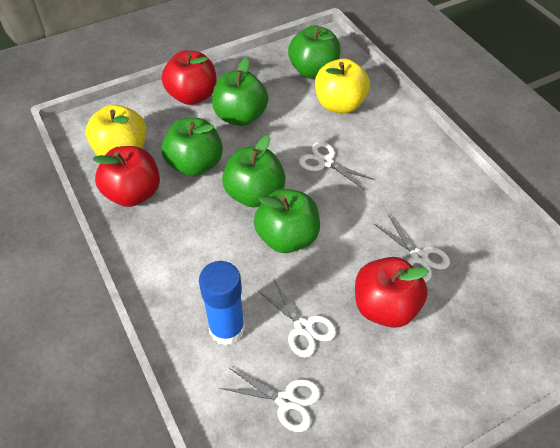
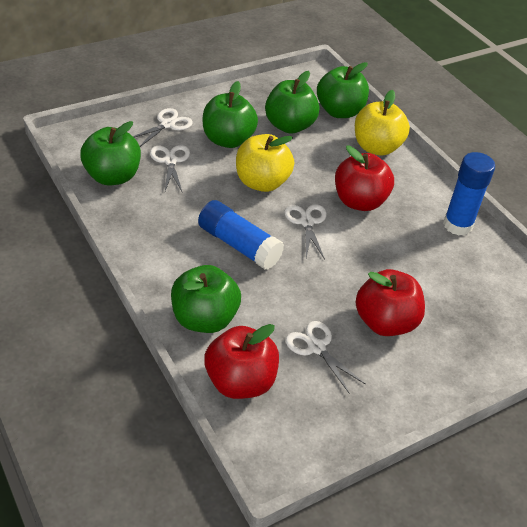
blue glue stick: [199,261,245,345] = 1 -> [198,200,284,270] [443,152,495,236] = 2

